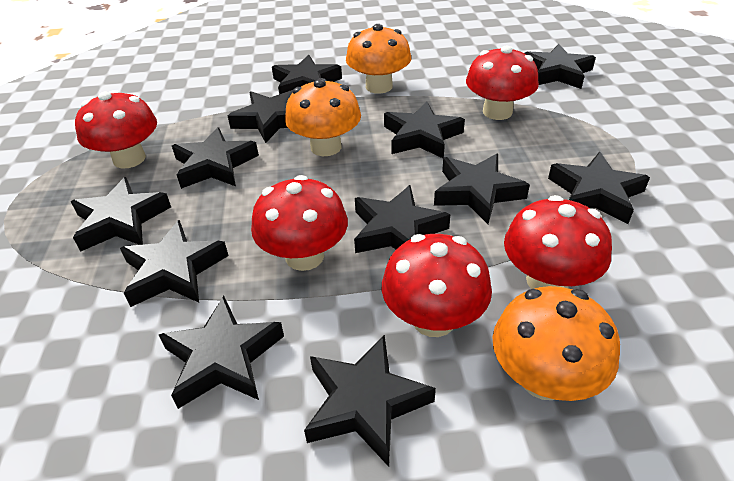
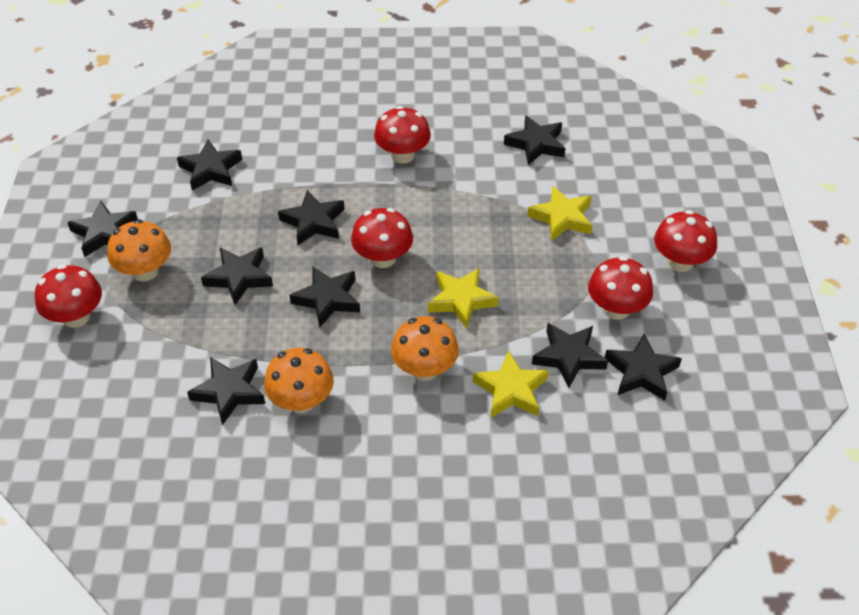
black star: [71,177,171,252] [120,220,229,307] [159,296,284,409] [172,127,259,189] [228,90,293,143] [272,55,342,94] [304,335,436,467] [354,185,450,253] [384,102,465,158] [434,154,530,224] [524,44,596,89] [548,152,650,224] = 12 -> [67,201,138,257] [177,140,242,191] [187,357,265,425] [201,247,273,305] [278,190,345,245] [289,266,360,328] [504,115,565,165] [532,323,608,388] [605,333,682,401] = 9
yellow star: none = 0 -> [428,268,499,329] [473,350,549,417] [528,186,592,241] = 3

